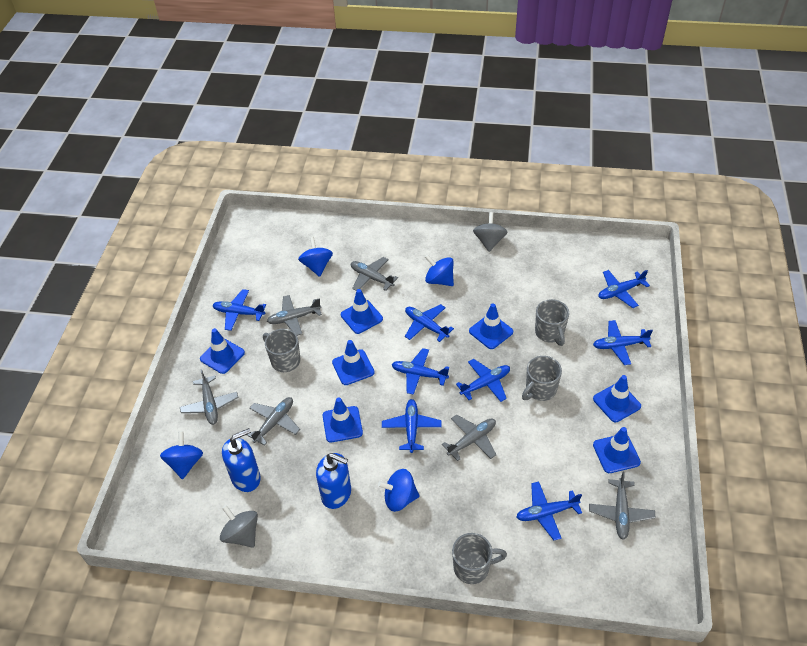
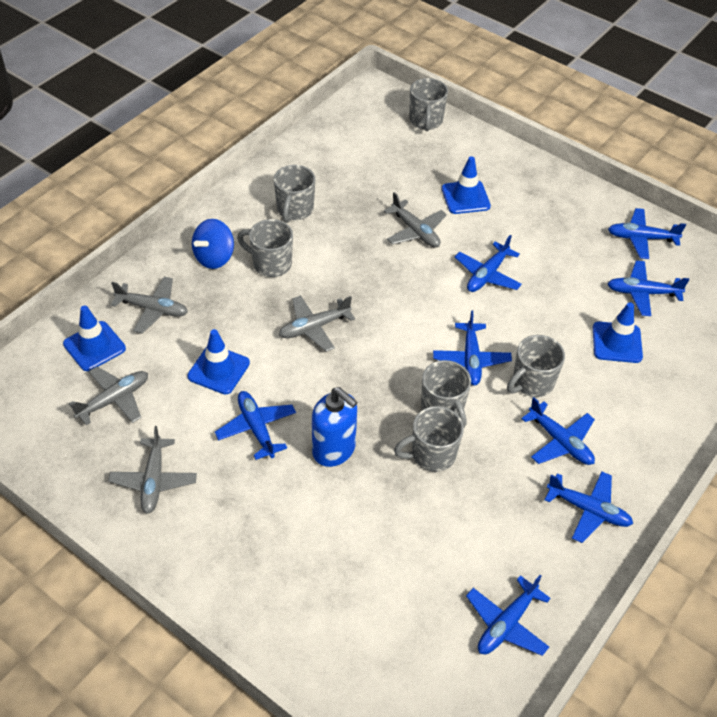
blue soap dispenser: [222,428,261,492] [316,453,351,509] = 2 -> [312,387,357,467] = 1
blue spinning top: [160,431,203,480] [298,237,333,277] [378,469,420,512] [425,255,454,286] = 4 -> [192,219,234,269] = 1
blue traffic cone: [200,328,245,374] [323,397,363,442] [332,340,375,385] [341,289,383,334] [469,303,513,349] [593,375,641,422] [593,427,641,473] = 7 -> [63,305,126,371] [187,329,250,395] [442,156,491,214] [593,302,643,363] = 4
grey mug: [263,329,300,372] [452,533,507,584] [522,356,562,401] [535,299,569,346] = 4 -> [237,219,293,277] [274,165,315,223] [394,406,464,472] [409,78,448,131] [421,360,471,428] [507,335,565,397] = 6
grey plane: [180,369,239,425] [247,397,300,446] [267,295,322,336] [351,257,398,291] [442,415,496,461] [589,472,655,540] = 6 -> [69,366,148,425] [108,426,197,514] [111,276,188,334] [279,295,355,352] [384,192,447,248] = 5
grey spinning top: [220,505,258,548] [473,212,507,252] = 2 -> none = 0

